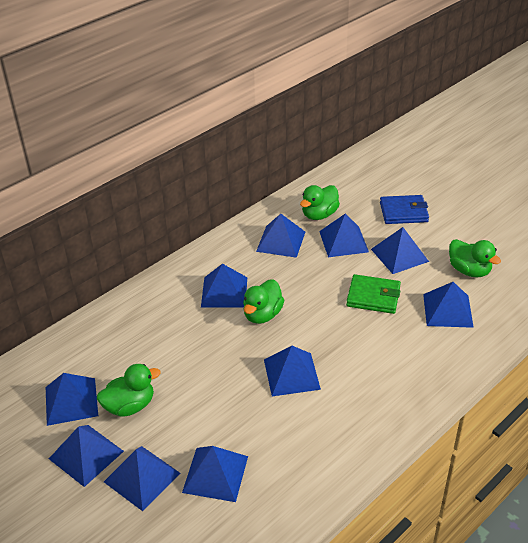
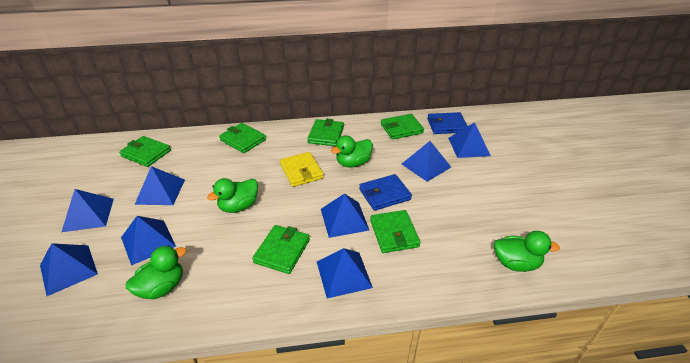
blue pyramid: [46,373,98,426] [49,425,124,487] [104,446,181,511] [182,446,248,502] [201,264,247,308] [256,214,305,258] [264,346,321,396] [319,213,369,257] [371,227,429,274] [423,282,474,328] = 10 -> [40,243,98,296] [62,189,114,232] [121,216,176,266] [135,166,185,205] [317,248,373,298] [321,193,370,238] [402,141,451,182] [448,122,491,158] = 8
blue wallet: [380,195,429,224] = 1 -> [359,174,412,211] [427,112,468,134] = 2
green wallet: [346,274,401,314] = 1 -> [119,136,171,167] [219,123,266,153] [252,225,310,274] [307,119,344,146] [370,210,421,253] [381,114,424,139] = 6
yellow wallet: none = 0 -> [280,152,324,187] = 1

